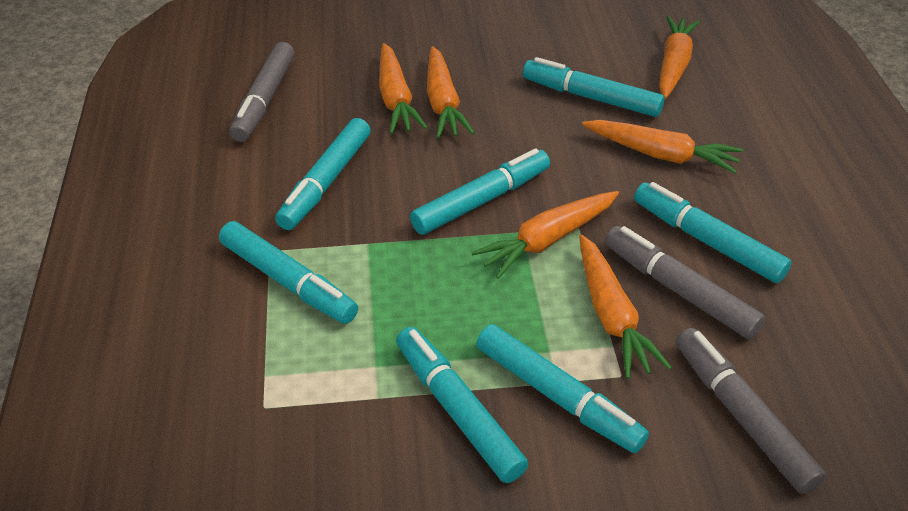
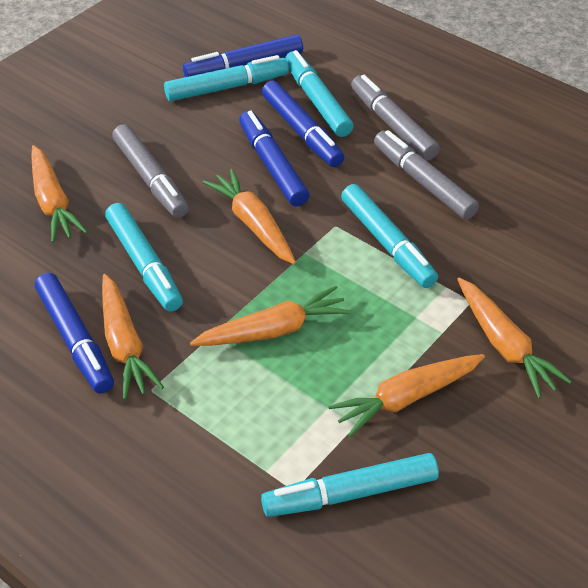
blue marker: none = 0 -> [35,273,114,393] [183,35,303,77] [239,111,309,207] [262,81,344,167] = 4
turquoise marker: [219,221,358,324] [275,118,371,230] [396,327,528,483] [410,148,550,235] [476,324,649,453] [523,57,665,117] [634,182,792,283] = 7 -> [105,203,183,312] [164,55,289,101] [261,453,439,517] [285,50,354,137] [341,184,438,288] = 5

